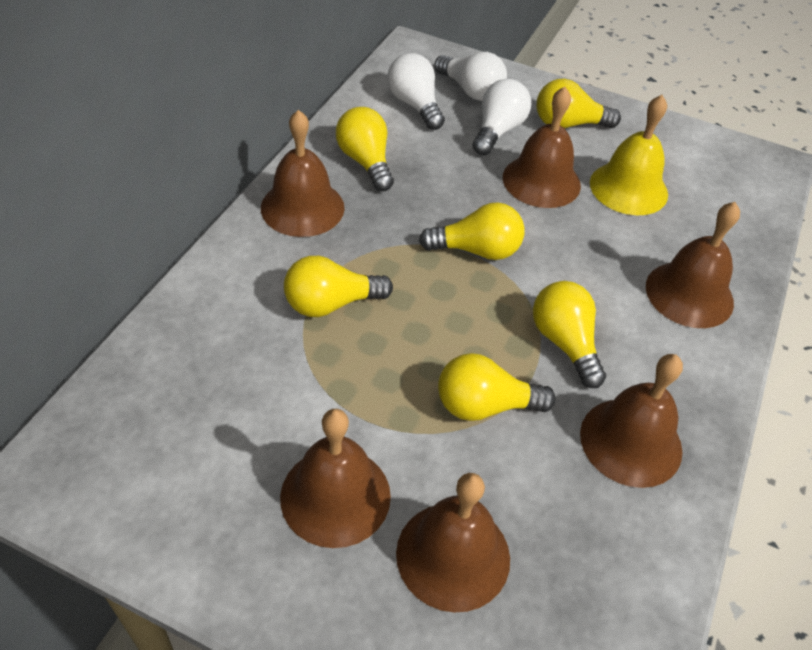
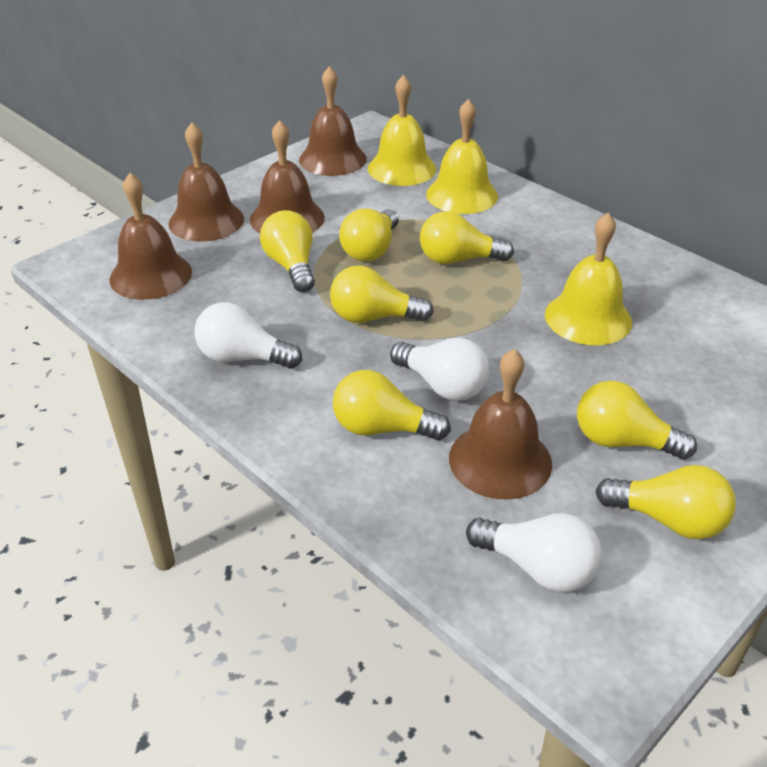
brown bell: [261,110,345,237] [280,409,391,548] [396,473,510,613] [503,87,581,208] [580,354,683,488] [646,202,740,328] = 6 -> [110,173,192,300] [168,123,244,241] [250,120,325,233] [299,67,367,176] [449,349,552,500] = 5
yellow bell: [590,95,668,215] = 1 -> [368,75,437,186] [426,99,498,214] [545,213,632,345] = 3
yellow light bulb: [284,256,393,317] [336,107,394,191] [419,202,525,260] [438,353,556,421] [533,281,606,388] [537,79,621,128] = 6 -> [260,210,315,292] [330,265,434,323] [333,370,451,440] [339,208,399,261] [420,211,514,264] [577,381,697,460] [596,465,736,539] = 7

